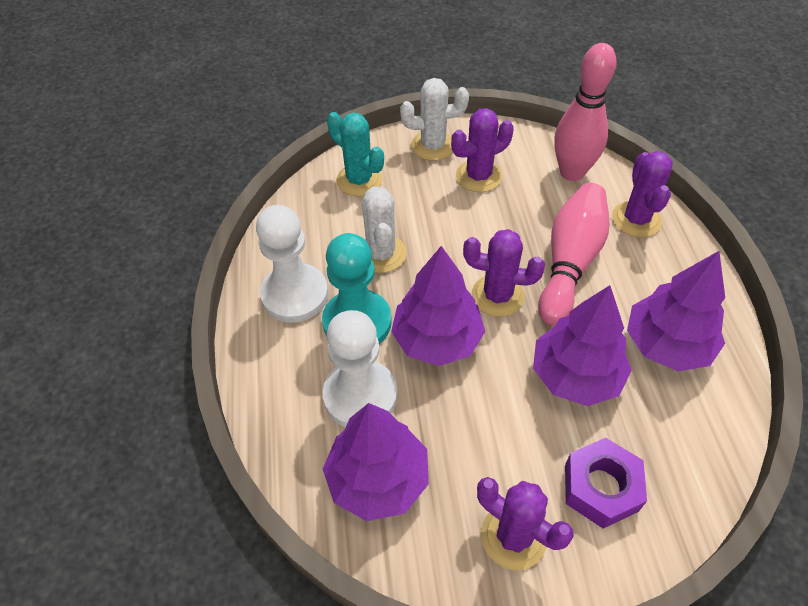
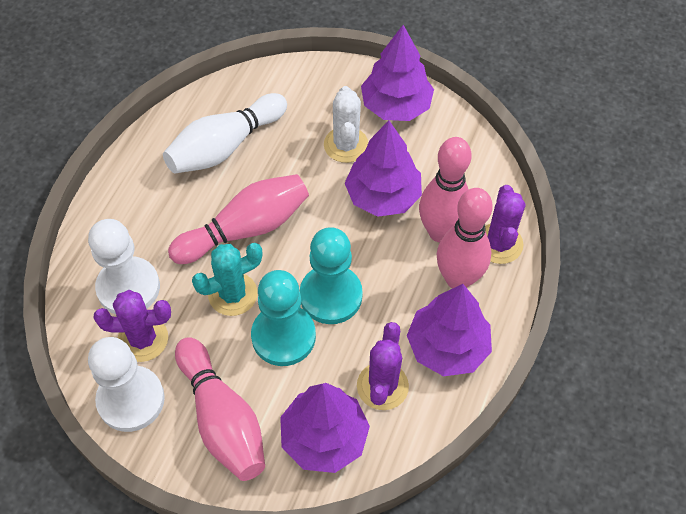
pink bowling pin: [538,183,610,325] [554,43,616,181] = 2 -> [168,174,309,264] [175,337,265,481] [419,137,471,243] [437,188,493,289] = 4
purple cactus: [451,108,514,192] [463,229,545,317] [477,477,574,570] [612,151,673,237] = 4 -> [94,290,171,362] [357,322,409,410] [485,185,525,264] = 3
purple nut: [565,438,647,528] = 1 -> none = 0
turquoise pawn: [322,233,392,344] = 1 -> [251,270,316,366] [300,227,363,324] = 2
white bowling pin: none = 0 -> [163,93,287,173] = 1
white cactus: [362,186,407,273] [400,78,469,161] = 2 -> [324,86,368,163] = 1

